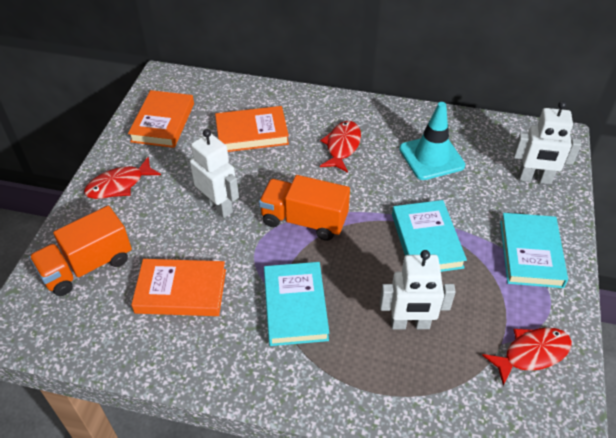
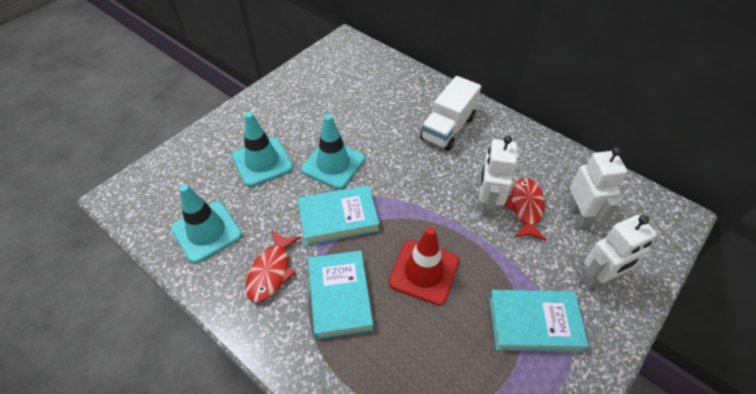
orange book: [128,90,194,148] [131,259,226,316] [215,106,289,152] = 3 -> none = 0
orange truck: [29,206,132,296] [259,175,350,241] = 2 -> none = 0
red fish: [84,157,161,199] [320,121,361,173] [482,328,572,386] = 3 -> [246,230,301,302] [504,178,546,241] = 2
red traffic cone: none = 0 -> [389,226,459,305] = 1
turquoise traffic cone: [399,102,465,180] = 1 -> [171,184,242,264] [232,112,293,187] [301,114,365,189] = 3
white truck: none = 0 -> [420,76,481,151] = 1

